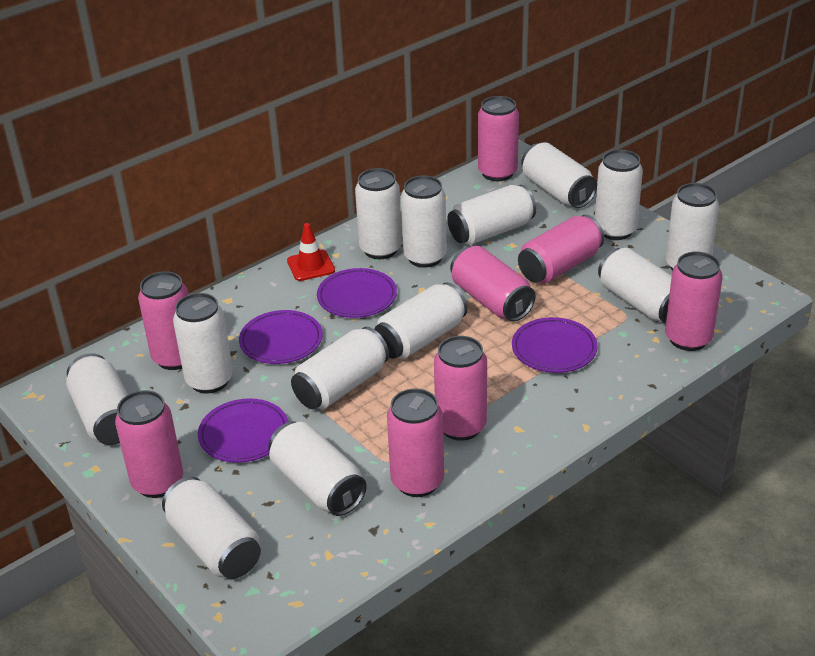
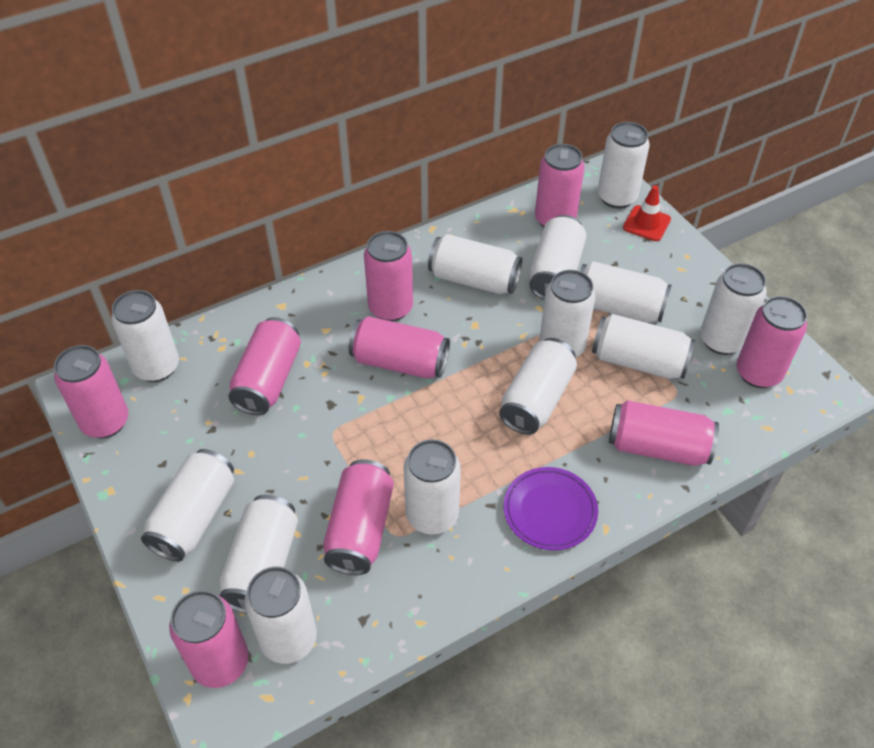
pink can: [115,390,183,498] [138,271,189,370] [387,388,444,497] [434,336,487,441] [450,246,536,322] [478,96,519,181] [518,215,605,284] [665,252,723,351] = 8 -> [54,345,128,438] [169,590,249,688] [228,317,301,415] [323,459,394,575] [349,316,450,379] [364,231,413,322] [535,144,584,228] [609,400,719,466] [737,296,807,388] = 9
purple plate: [198,398,288,463] [239,310,323,364] [317,268,397,318] [512,317,598,373] = 4 -> [504,467,598,550] = 1

